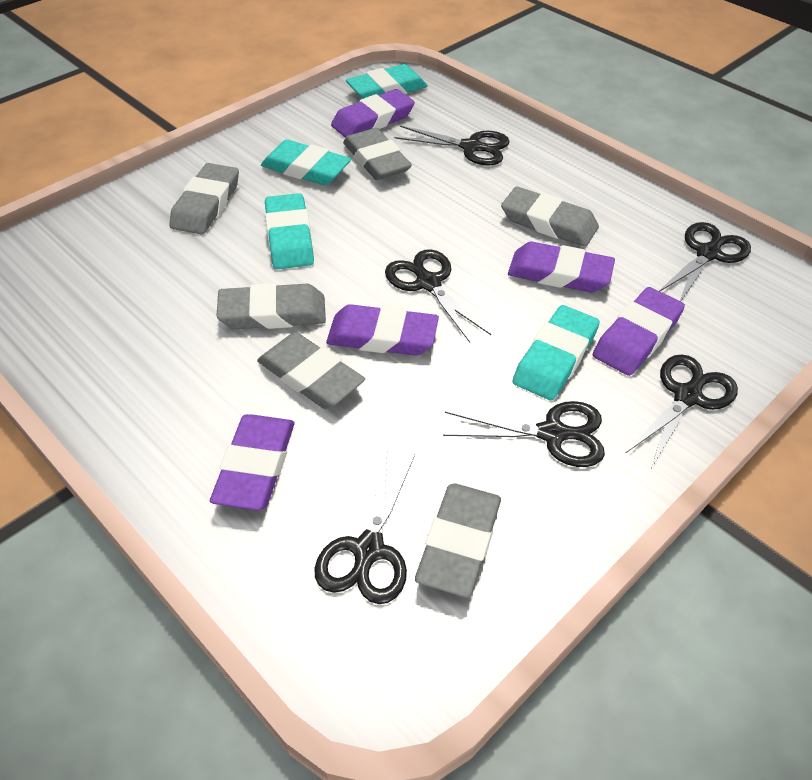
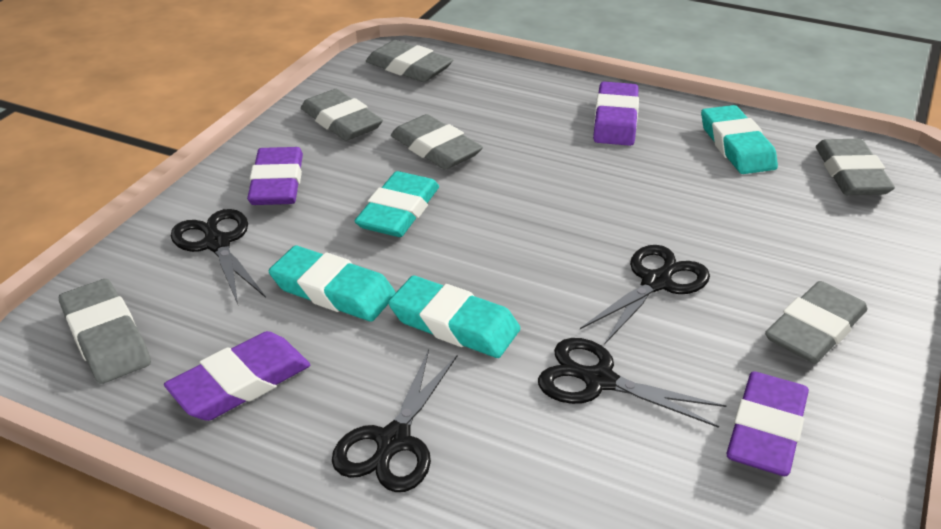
black scissors: [314,452,415,604] [385,249,491,343] [394,126,510,166] [443,401,605,467] [625,354,738,468] [659,222,751,301] = 6 -> [171,209,266,304] [332,350,458,492] [538,338,727,428] [580,245,710,345] = 4
purple eraser: [210,414,295,510] [326,304,439,356] [331,89,415,138] [508,242,615,293] [593,287,685,376] = 5 -> [164,331,310,421] [247,147,303,205] [593,82,639,146] [727,371,809,476] = 4

